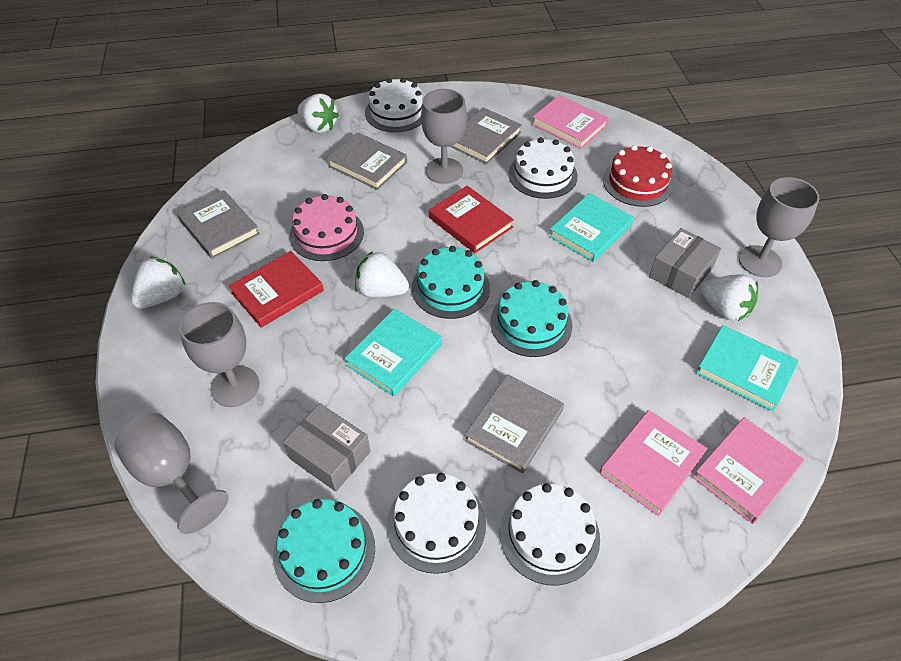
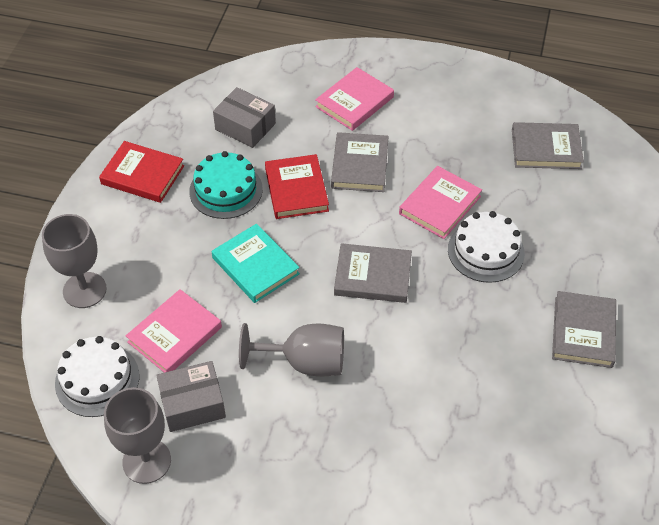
grey goblet: [114,413,229,534] [179,302,259,407] [421,89,467,184] [739,177,819,277] = 4 -> [42,214,107,308] [104,387,171,484] [239,323,344,377] = 3
pink cake: [289,194,364,261] = 1 -> none = 0
red cake: [603,145,673,207] = 1 -> none = 0
turquoise book: [345,309,442,397] [549,193,634,262] [696,325,799,412] = 3 -> [212,224,300,303] = 1
turquoise cake: [273,499,375,603] [412,246,490,319] [490,280,572,357] = 3 -> [189,151,263,219] = 1
white cake: [365,78,423,132] [387,473,486,574] [500,483,600,586] [508,137,578,199] = 4 -> [55,336,139,417] [448,211,525,283] = 2
white strawberry: [131,257,185,309] [298,94,339,133] [355,251,409,297] [700,274,758,321] = 4 -> none = 0

